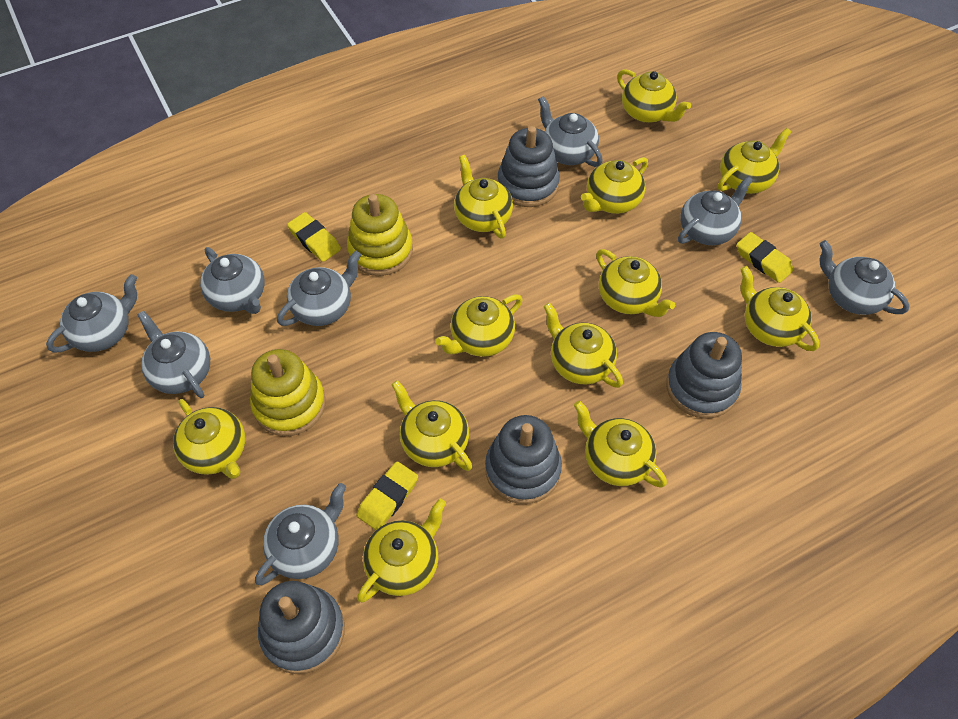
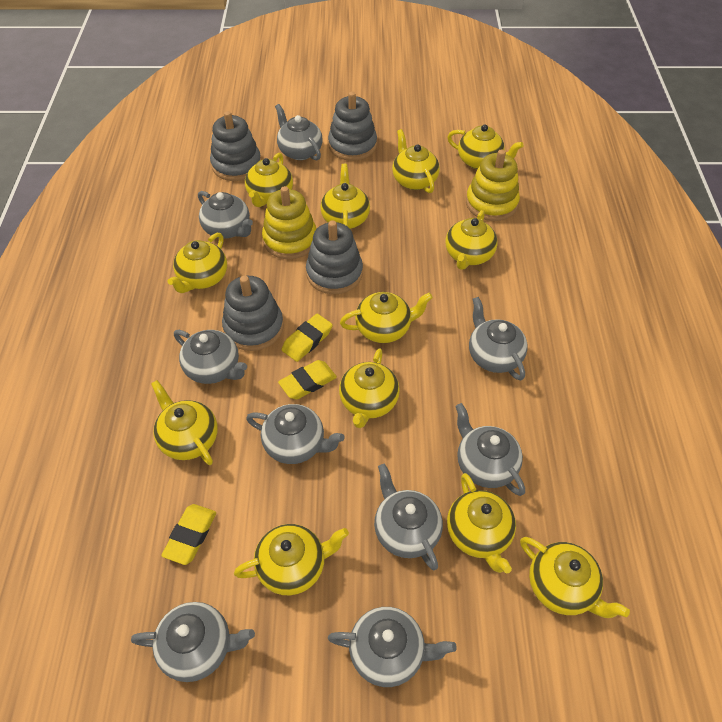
grey teapot: [46,274,137,352] [137,311,210,398] [200,247,265,314] [255,483,346,585] [277,251,361,326] [538,96,603,167] [678,176,753,245] [820,240,910,315] = 8 -> [131,602,255,682] [174,330,247,384] [198,191,253,239] [246,404,345,464] [275,104,323,161] [328,607,457,687] [374,464,443,570] [455,403,525,496] [469,297,528,380] = 9

